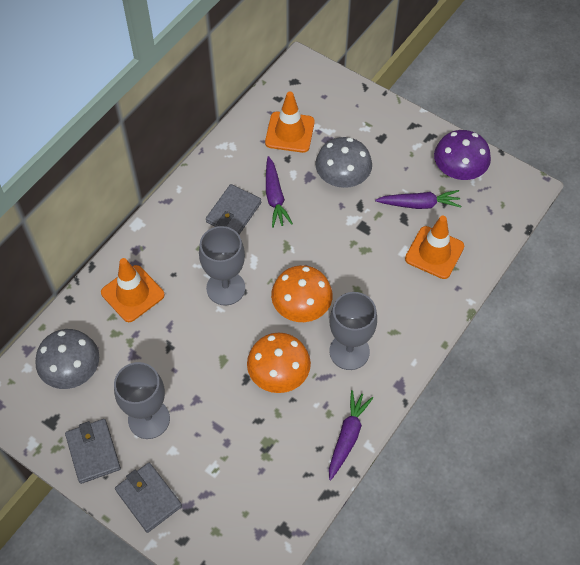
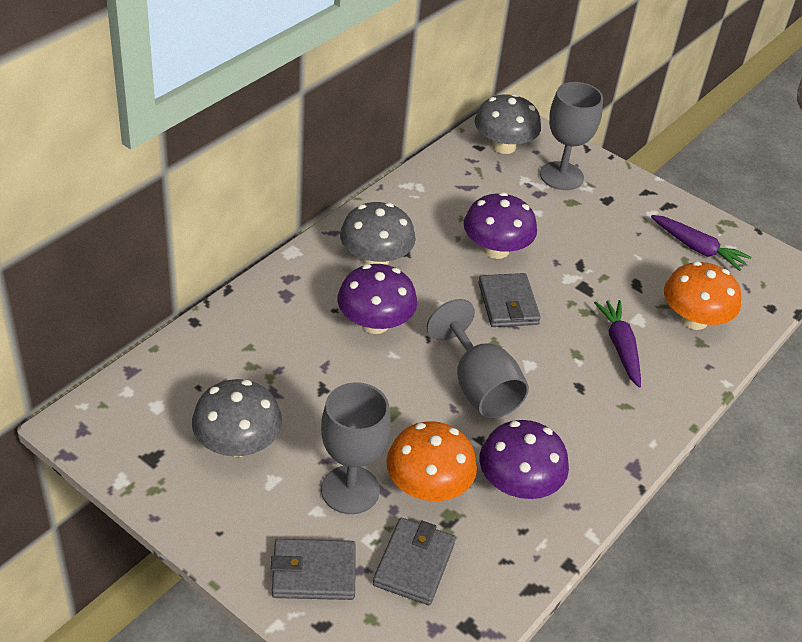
grey mushroom: [35,329,99,389] [315,137,372,188] = 2 -> [192,379,282,457] [340,202,416,265] [475,94,541,154] = 3
orange traffic cone: [101,258,165,322] [265,92,315,153] [405,216,464,279] = 3 -> none = 0
purple carrot: [266,156,293,228] [329,390,373,480] [375,190,461,209] = 3 -> [594,300,641,388] [651,215,751,271] = 2
purple mushroom: [434,130,491,180] = 1 -> [337,264,417,334] [463,192,537,259] [480,420,569,499] = 3

